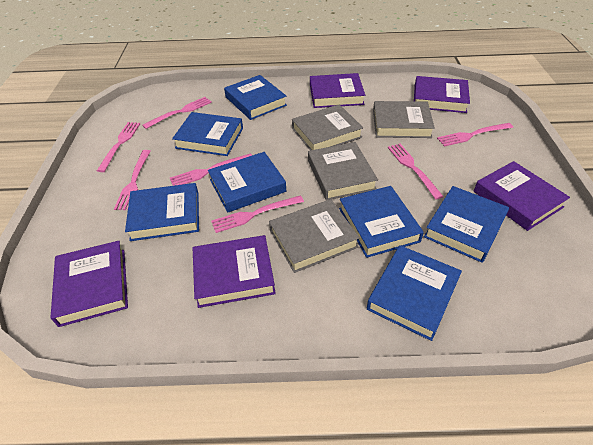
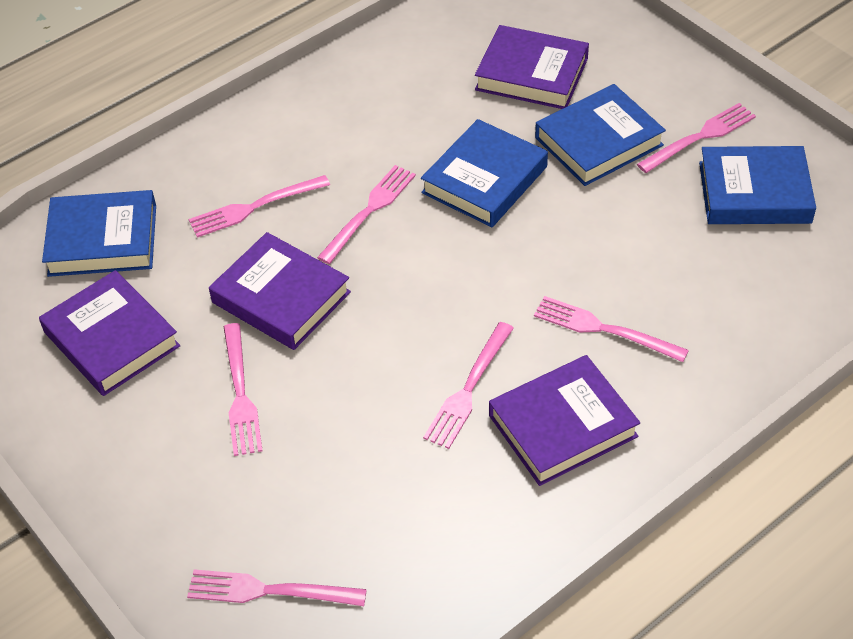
blue book: [125,183,199,241] [172,112,243,156] [208,152,286,213] [224,75,287,120] [339,186,424,258] [367,245,462,341] [424,186,509,263] = 7 -> [42,190,156,277] [421,119,548,227] [535,84,666,186] [699,146,816,224] = 4
grey book: [269,199,360,273] [292,104,363,151] [308,142,378,201] [373,101,435,138] = 4 -> none = 0
purple book: [50,241,128,327] [193,235,276,308] [310,73,365,108] [414,76,470,113] [474,161,570,231] = 5 -> [39,270,180,396] [209,232,351,350] [475,25,589,109] [489,355,640,486] = 4

